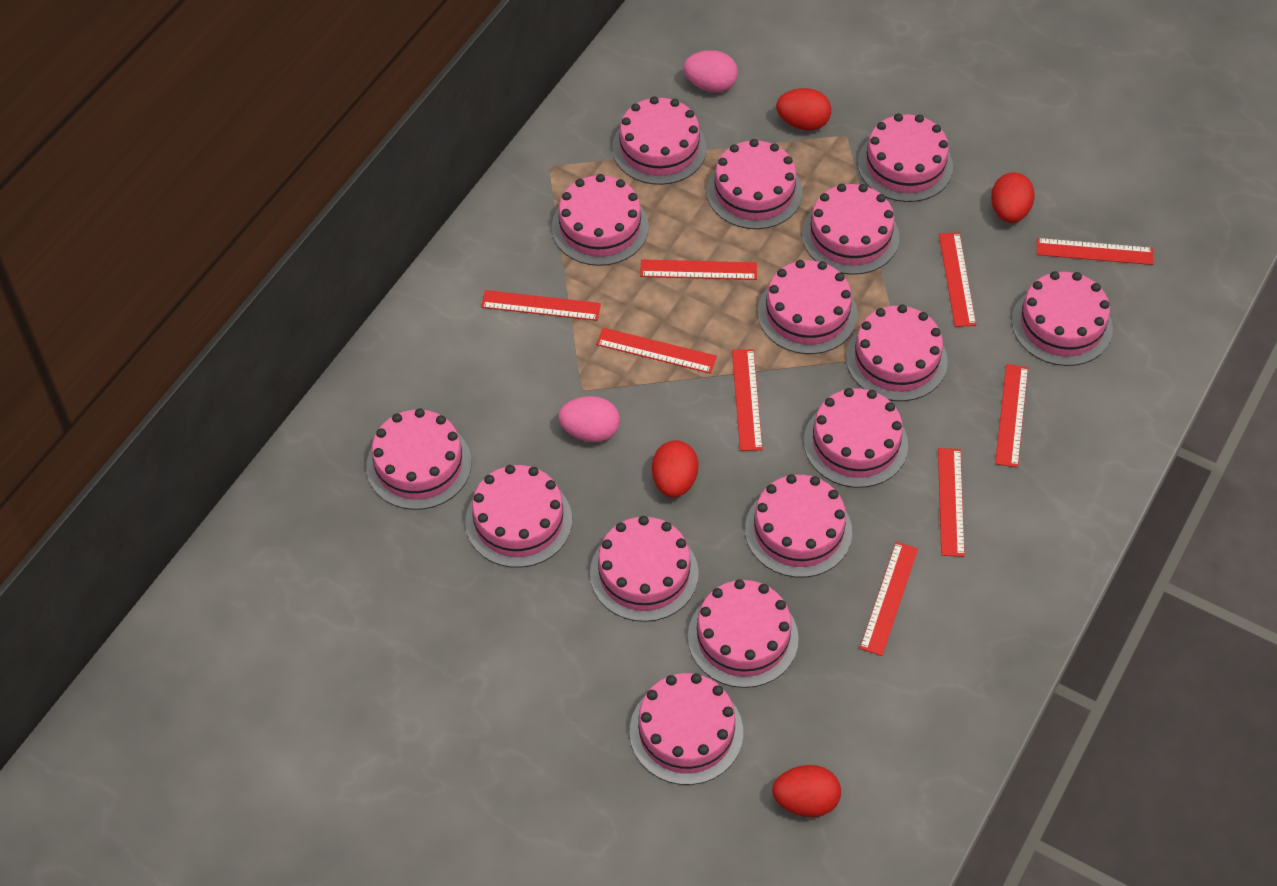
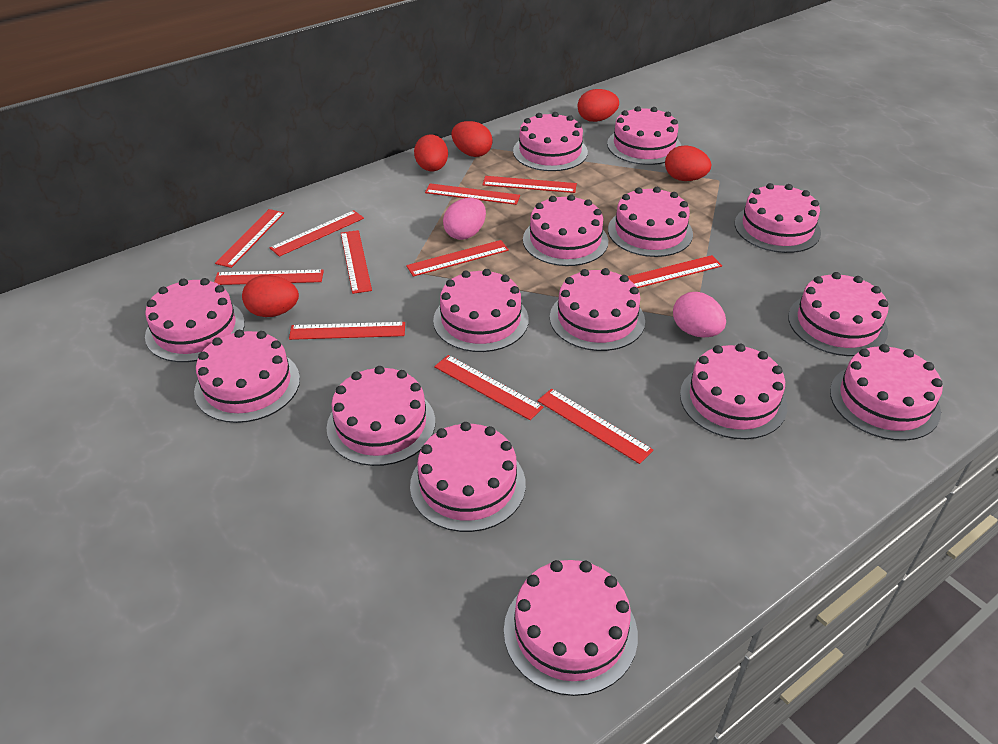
red egg: [652,440,698,498] [772,765,841,817] [776,88,831,131] [991,173,1035,223] = 4 -> [242,275,299,317] [414,134,448,172] [451,121,493,157] [578,89,619,122] [665,145,711,181] = 5
red ruler: [481,290,601,321] [596,328,717,374] [640,259,757,280] [732,349,763,451] [860,542,918,656] [938,448,965,557] [939,233,976,327] [995,364,1028,468] [1037,238,1154,265] = 9 -> [214,270,324,285] [215,209,284,268] [270,210,364,257] [289,322,405,340] [341,230,372,294] [406,240,509,277] [425,183,520,205] [434,355,544,420] [482,176,577,193] [537,389,653,464] [628,255,722,288] = 11

